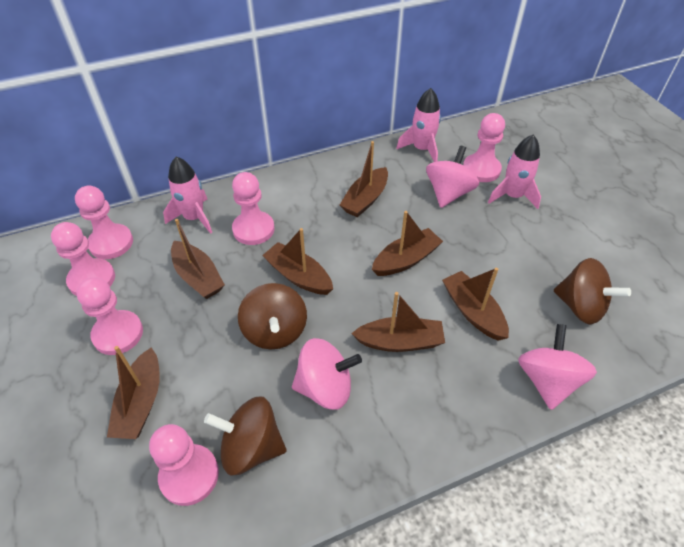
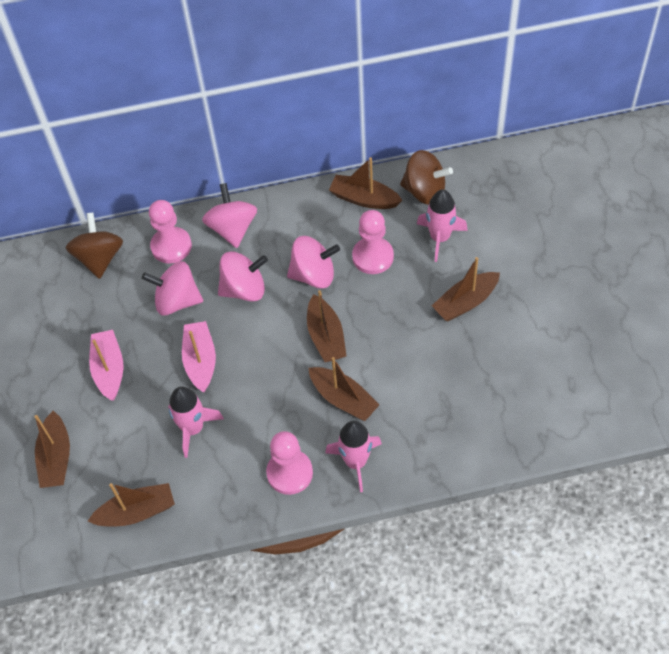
brown boat: [107,346,160,439] [171,219,225,299] [262,228,333,295] [340,141,388,217] [351,292,445,352] [372,211,443,276] [442,267,509,341] = 7 -> [34,411,70,488] [88,483,175,527] [307,290,347,362] [309,357,380,421] [329,157,403,209] [432,257,500,321] = 6
brown spinning top: [204,397,286,475] [238,283,307,349] [554,258,631,324] = 3 -> [66,212,123,279] [400,150,453,205] = 2
pink boat: none = 0 -> [89,330,123,401] [182,321,216,392] = 2
pink pawn: [51,222,115,296] [75,185,133,259] [77,277,143,355] [149,424,219,506] [232,172,274,245] [463,113,505,182] = 6 -> [149,200,192,264] [266,431,313,495] [352,210,394,274] = 3
pink spinning top: [292,338,362,410] [426,146,479,208] [518,324,597,410] = 3 -> [142,261,203,316] [202,183,257,248] [218,251,268,302] [287,236,340,289] = 4

